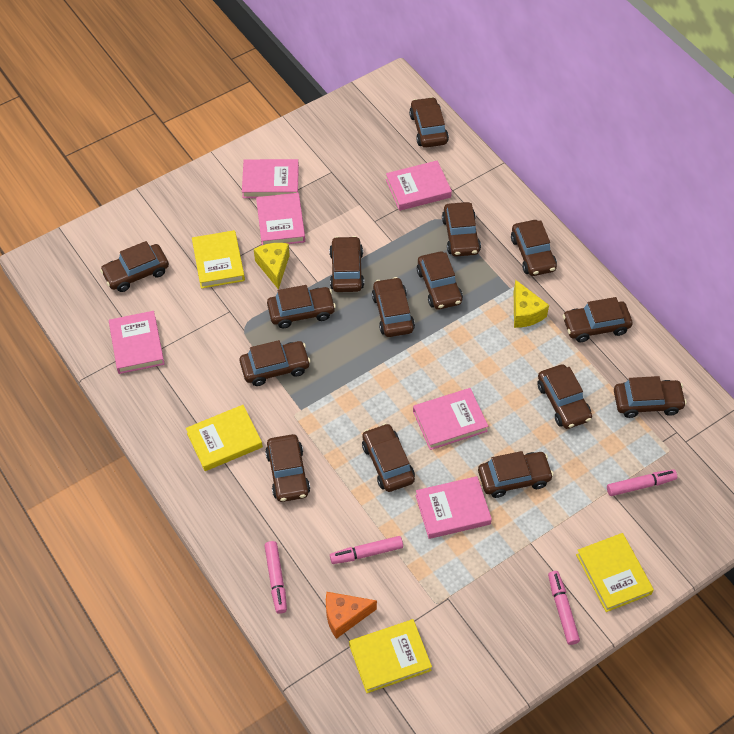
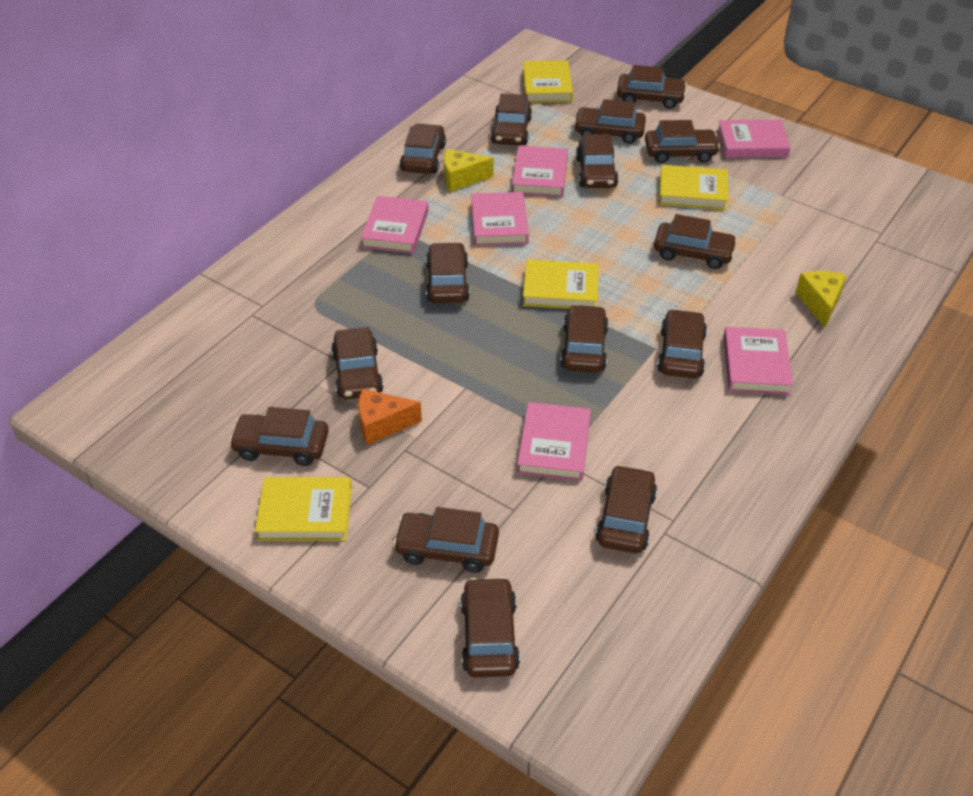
pink marker: [264,541,287,614] [330,536,403,564] [548,571,580,645] [607,469,677,496] = 4 -> none = 0

